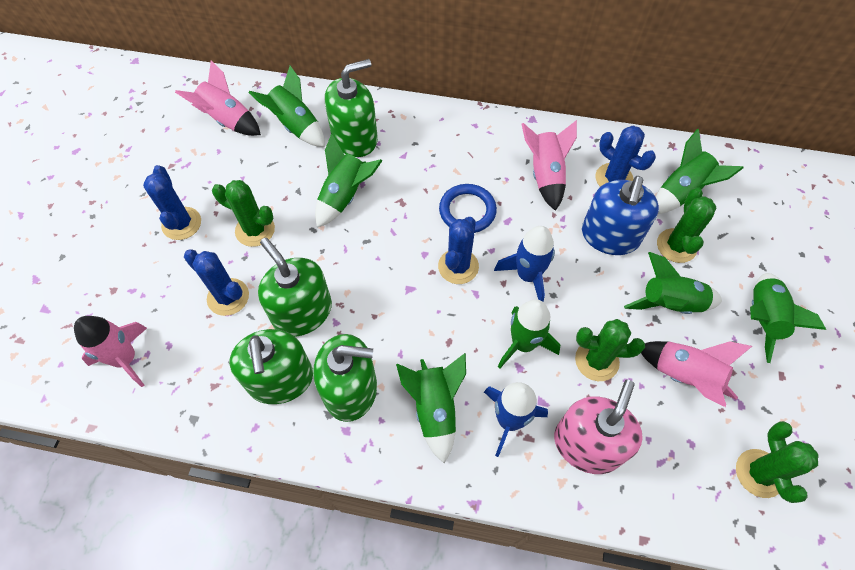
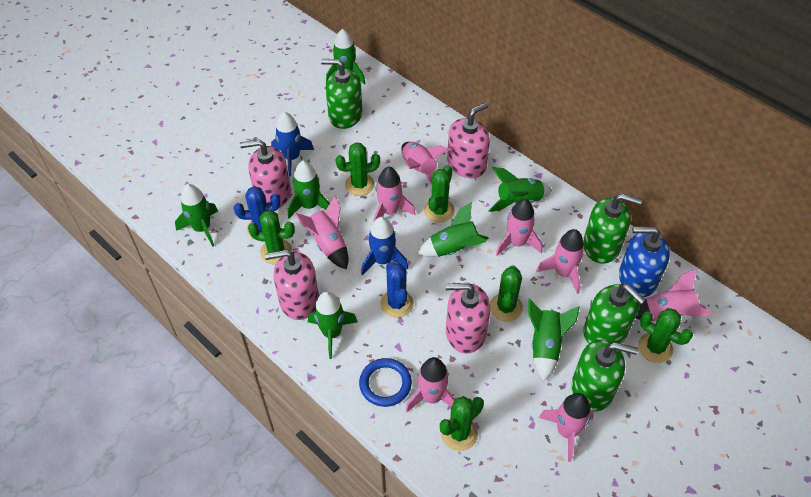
blue cactus: [143,165,201,240] [184,249,249,316] [438,217,479,284] [596,126,656,187] = 4 -> [234,186,280,238] [380,262,414,318] = 2
green cactus: [212,180,275,247] [575,319,645,381] [657,187,716,263] [736,421,818,503] = 4 -> [248,210,295,264] [335,143,380,196] [424,165,455,223] [440,396,484,451] [490,265,523,322] [638,308,693,363] = 6
pink rocket: [74,316,147,387] [175,61,261,136] [521,120,577,211] [641,341,752,407] = 4 -> [294,196,349,269] [373,167,415,223] [401,142,449,184] [405,357,455,412] [496,199,542,256] [536,229,585,294] [539,393,594,462] [635,269,712,321] = 8
pink soap dispenser: [554,380,643,474] = 1 -> [240,139,291,208] [265,250,319,320] [446,283,490,354] [447,102,490,178] = 4

